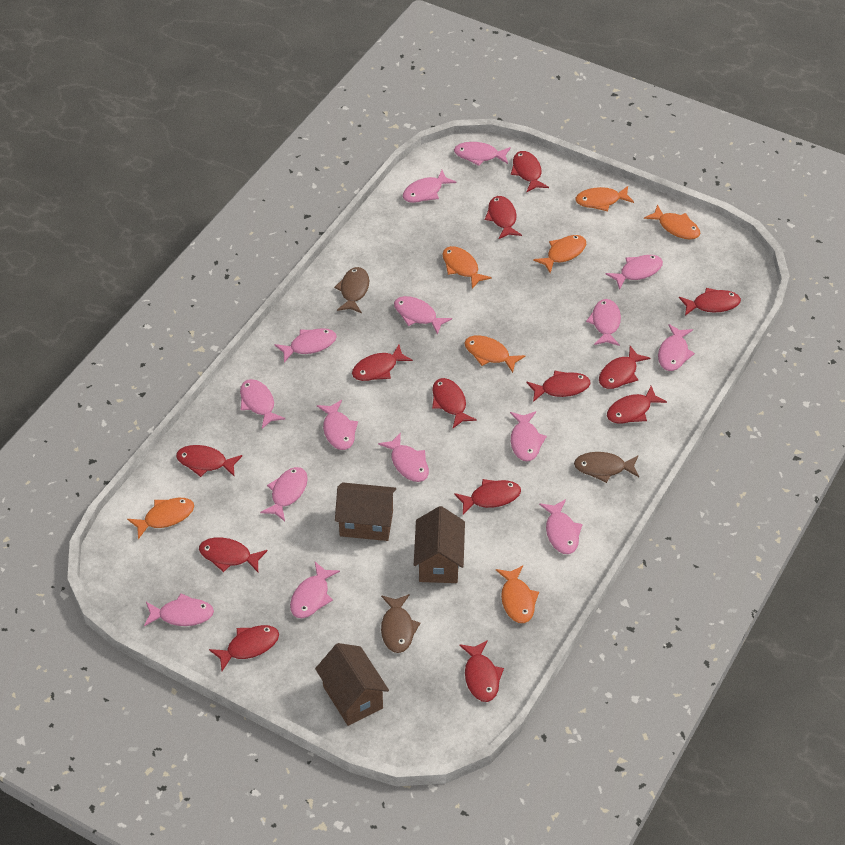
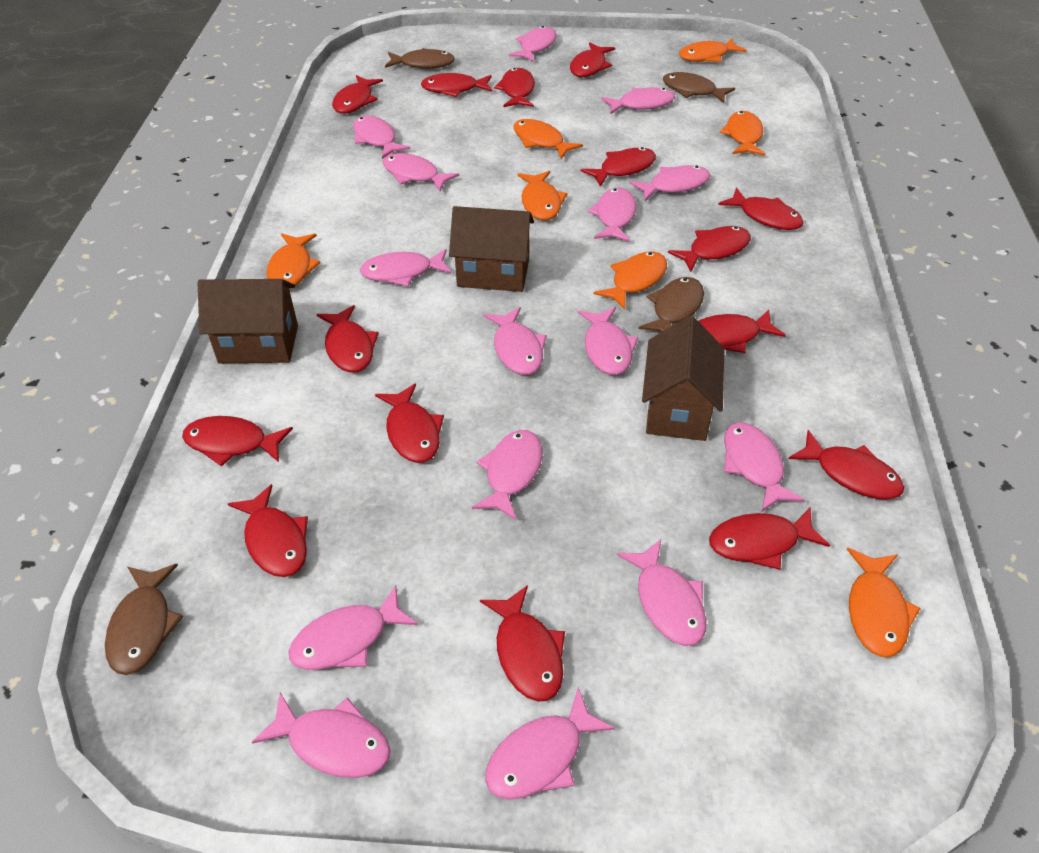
brown fish: [334,267,369,313] [381,594,420,653] [574,452,639,483] = 3 -> [105,564,183,675] [385,48,455,69] [638,277,704,332] [663,72,735,103] = 4
red fish: [176,445,242,477] [199,537,268,572] [209,625,279,671] [352,345,413,381] [432,378,477,428] [454,479,521,514] [459,640,504,702] [485,196,522,239] [511,151,549,193] [526,370,590,402] [599,346,650,389] [607,386,667,424] [679,288,741,316] = 13 -> [182,416,293,467] [228,484,308,577] [316,305,379,373] [332,75,383,114] [375,383,444,463] [421,73,492,97] [480,585,565,702] [494,68,535,107] [570,42,615,77] [581,147,656,187] [668,226,751,272] [698,310,786,353] [709,508,830,570] [718,187,804,230] [789,430,904,499] = 15

